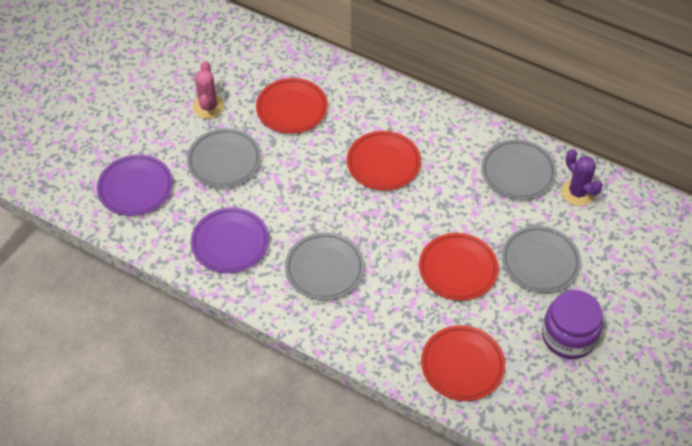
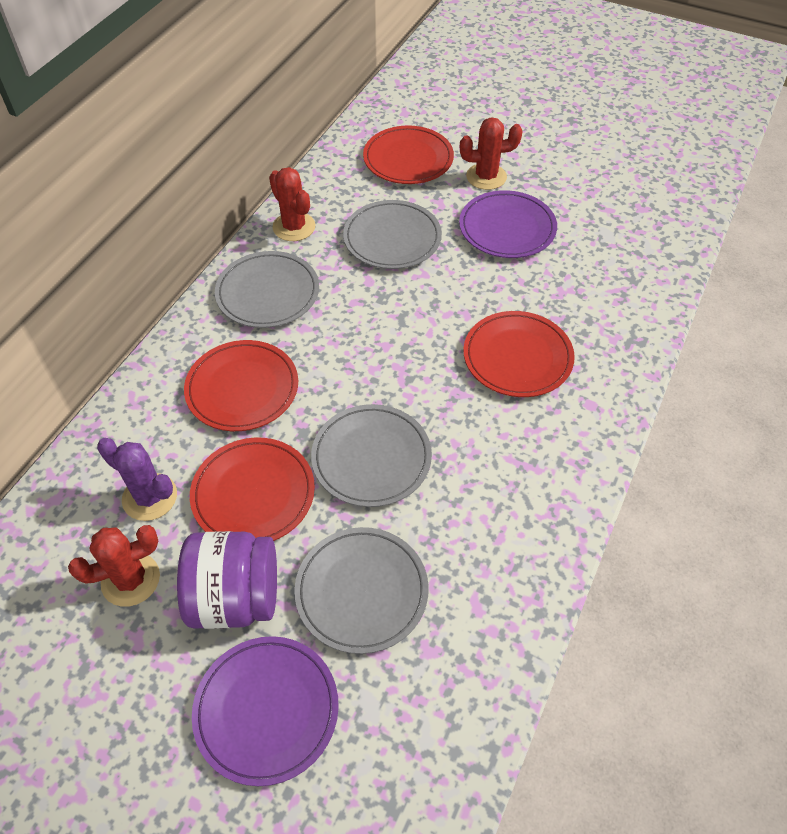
pink cactus: [193,61,224,119] = 1 -> none = 0
red cactus: none = 0 -> [68,525,160,607] [269,167,316,241] [460,117,523,190] = 3

